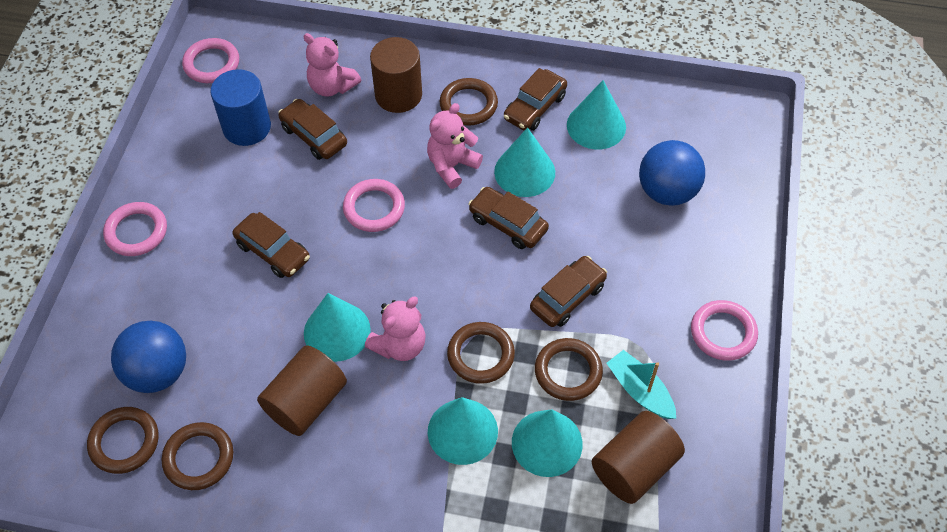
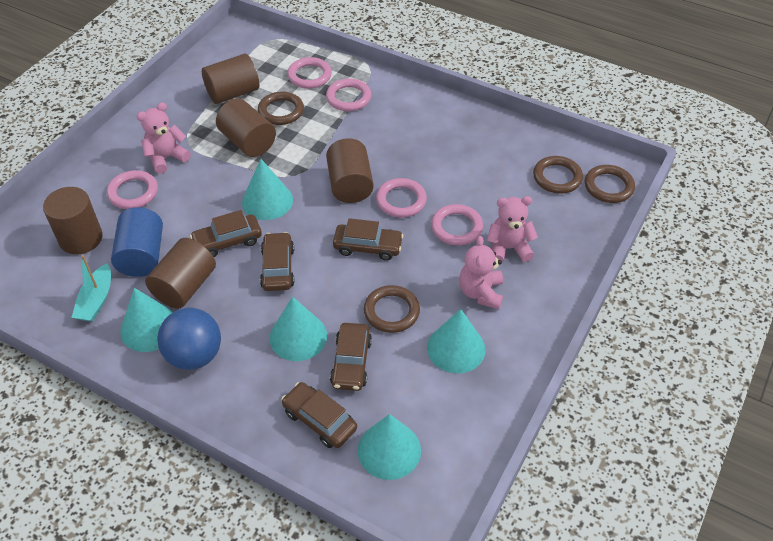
blue ball: [111,321,186,393] [639,140,705,206] = 2 -> [157,308,221,370] = 1
brown cylinder: [257,345,347,436] [370,37,422,113] [592,411,685,504] = 3 -> [43,187,103,254] [145,238,216,309] [202,53,259,104] [216,99,276,157] [326,138,374,203] = 5
brown ring: [87,407,159,474] [162,422,233,490] [440,78,498,126] [447,322,515,384] [535,338,603,401] = 5 -> [258,92,304,125] [364,285,420,333] [533,156,583,194] [585,165,635,203] = 4
pink ring: [103,202,167,256] [182,38,239,83] [343,179,405,232] [691,300,758,361] = 4 -> [107,170,158,209] [287,57,332,89] [326,79,371,111] [376,178,427,218] [431,204,483,246] = 5

